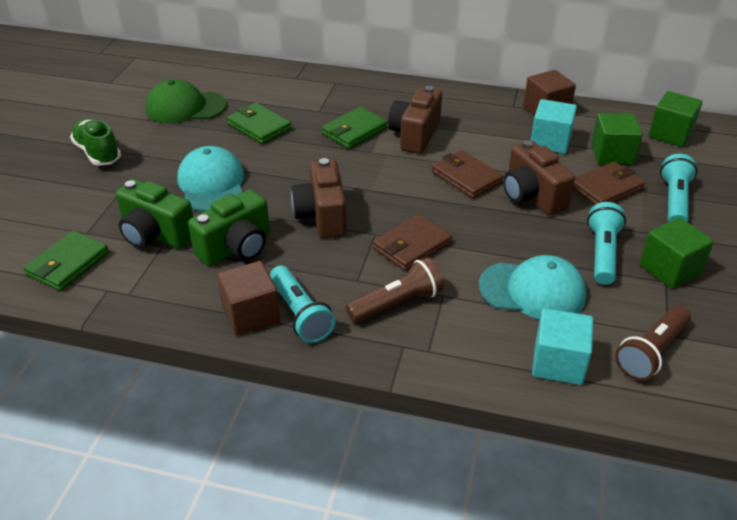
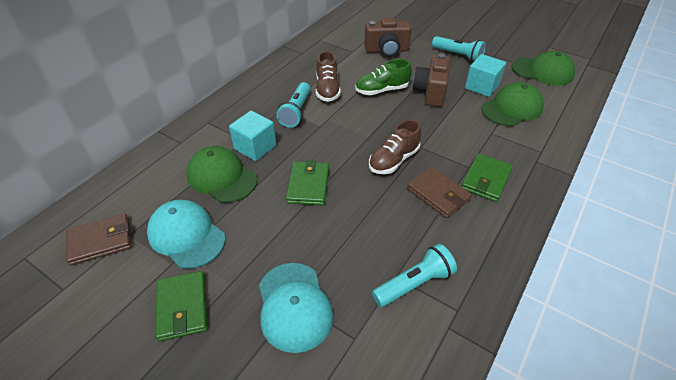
brown camera: [291,158,347,238] [388,86,442,154] [503,140,575,215] = 3 -> [364,17,411,57] [413,54,450,107] = 2
brown cube: [217,261,280,336] [523,70,576,116] = 2 -> none = 0
brown flashlight: [346,257,444,323] [615,305,691,381] = 2 -> none = 0
brown shoe: none = 0 -> [316,51,341,102] [369,119,421,174] = 2
brown wallet: [373,214,452,271] [432,150,504,199] [573,161,645,205] = 3 -> [66,214,132,266] [407,167,472,218] = 2
green camera: [116,179,193,249] [188,189,270,266] = 2 -> none = 0
green cap: [145,79,227,124] = 1 -> [186,146,257,203] [481,82,544,126] [512,51,575,86] = 3
green cube: [591,113,643,165] [640,217,714,289] [648,91,702,147] = 3 -> none = 0

